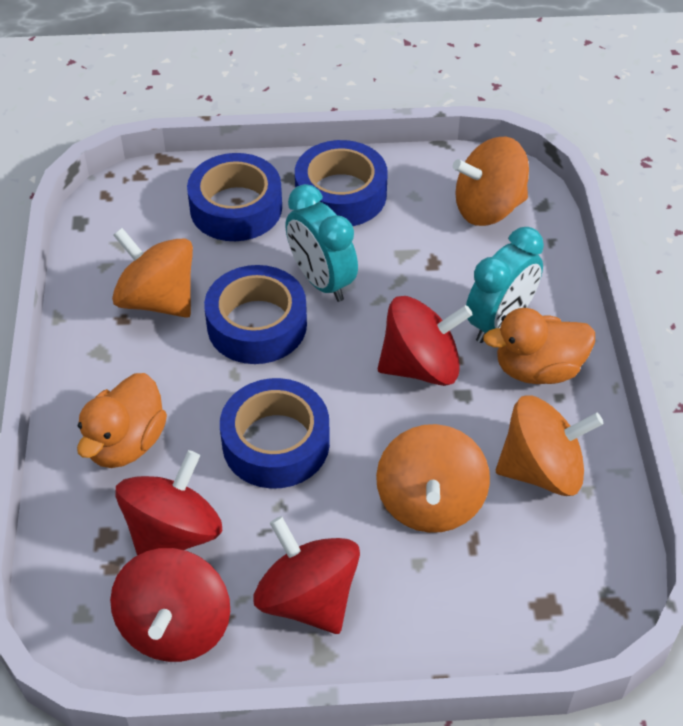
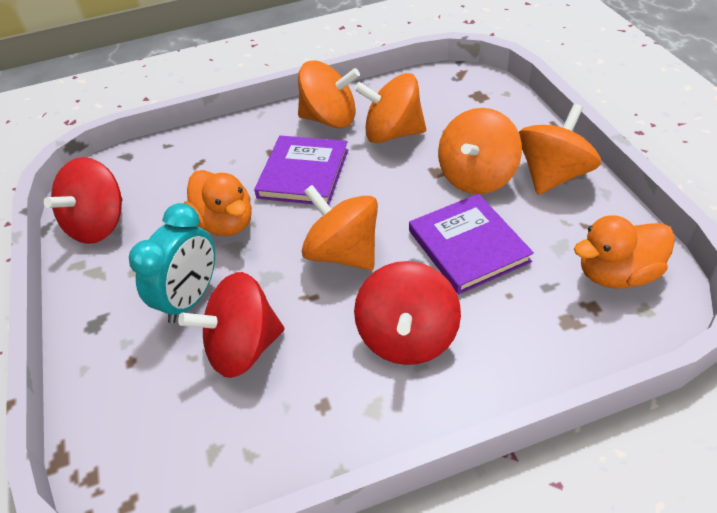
blue tape: [187,153,282,241] [204,265,307,364] [220,378,330,489] [295,140,388,226] = 4 -> none = 0
orange spinning top: [112,228,193,318] [376,424,490,533] [453,137,529,226] [496,395,603,496] = 4 -> [298,60,360,128] [302,185,378,270] [354,73,426,143] [438,108,522,194] [519,104,601,195] = 5
purple book: none = 0 -> [254,136,348,205] [409,194,534,294] = 2
red spinning top: [110,548,230,662] [115,450,222,556] [254,516,360,634] [378,296,473,386] = 4 -> [44,157,123,244] [178,272,284,378] [354,261,461,365] = 3
turquoise clock: [285,184,358,302] [466,227,544,343] = 2 -> [129,203,215,323] = 1

